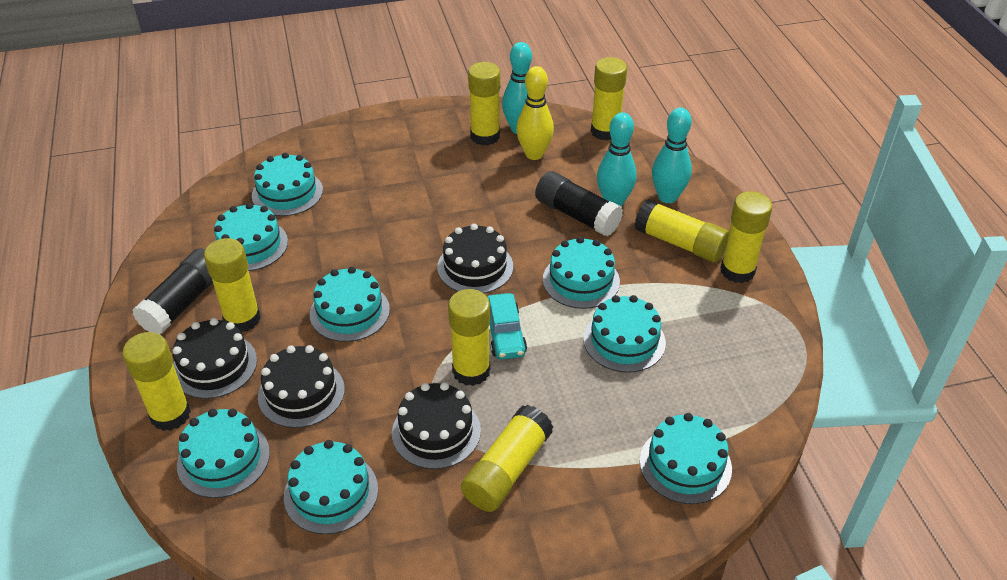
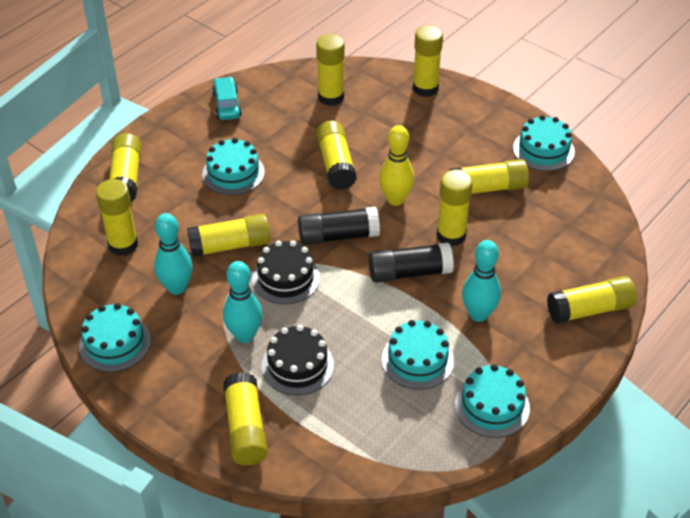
black cake: [173,318,257,399] [258,345,345,428] [392,382,481,469] [437,224,513,293] = 4 -> [252,241,320,304] [262,325,334,395] = 2
turquoise cake: [177,409,270,498] [214,203,288,271] [252,153,323,216] [284,440,378,534] [310,267,390,342] [543,237,620,309] [584,295,666,373] [640,413,732,504] = 8 -> [79,303,151,372] [202,138,265,195] [382,320,454,390] [455,364,530,438] [513,115,575,171] = 5
yellow glue stick: [122,332,191,431] [204,238,261,332] [448,289,490,386] [461,405,553,512] [468,62,500,145] [591,57,627,141] [634,199,729,262] [720,191,772,283] = 8 -> [96,179,138,256] [109,133,141,202] [187,214,271,257] [223,372,268,465] [316,34,345,106] [316,121,357,190] [413,25,443,97] [437,170,473,247] [450,159,529,194] [547,276,637,324] = 10

